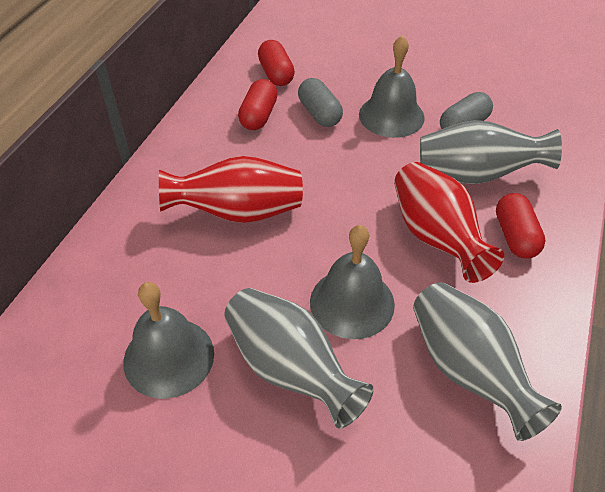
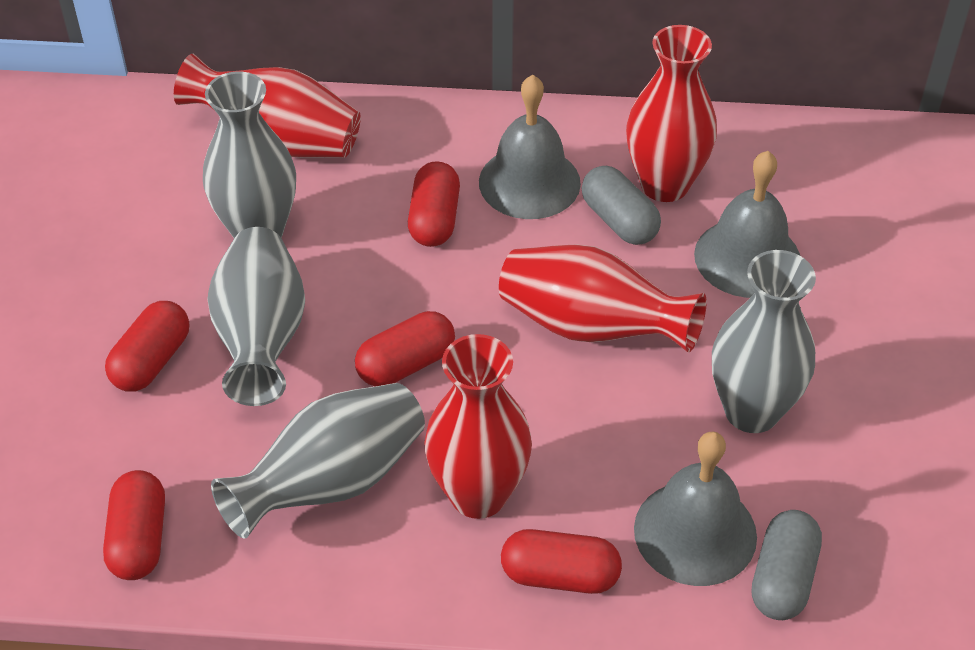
grey vase: [224,288,374,429] [413,282,562,441] [420,120,562,184] = 3 -> [203,71,296,238] [207,227,305,406] [211,383,425,539] [712,250,816,433] = 4
red capsule: [238,79,278,130] [258,40,295,86] [496,193,546,259] = 3 -> [103,470,165,580] [105,301,189,392] [355,311,455,386] [408,161,460,247] [501,529,622,594] = 5
red vase: [159,156,303,223] [394,162,504,283] = 2 -> [174,54,361,158] [424,334,532,519] [499,245,707,352] [626,25,717,202] = 4

